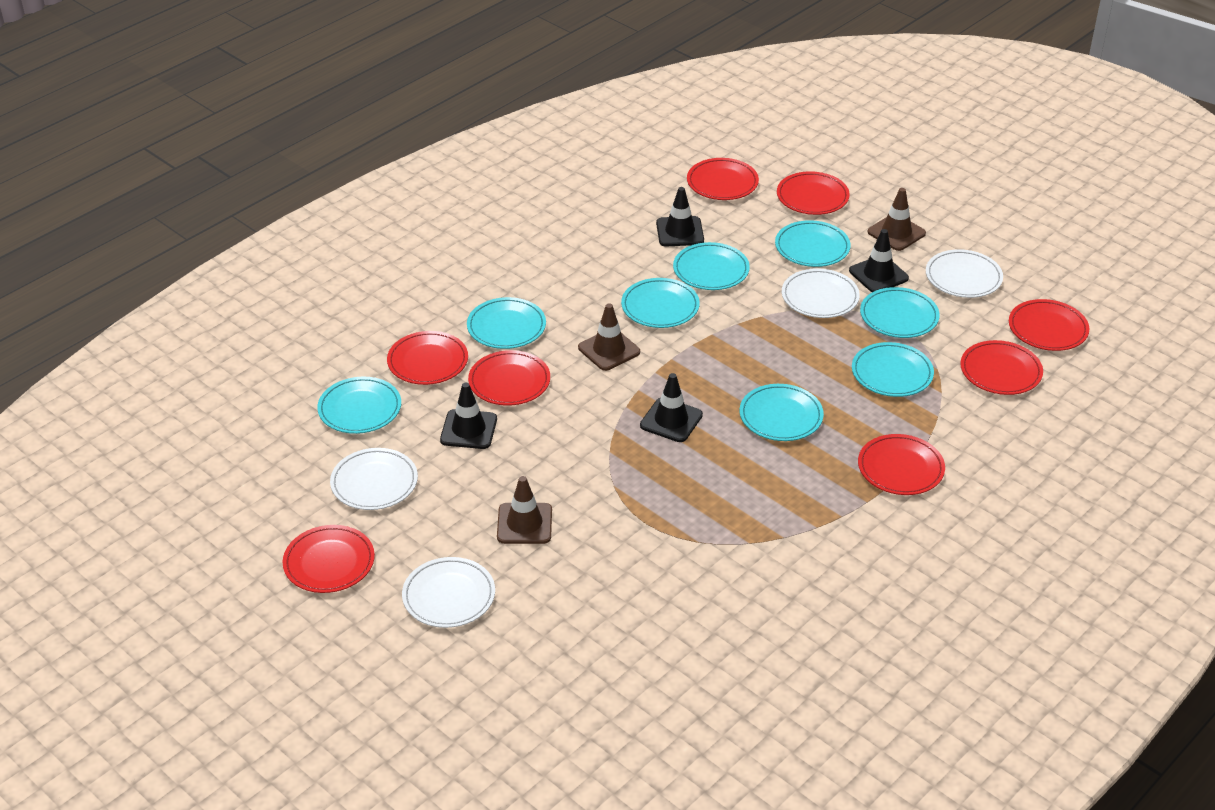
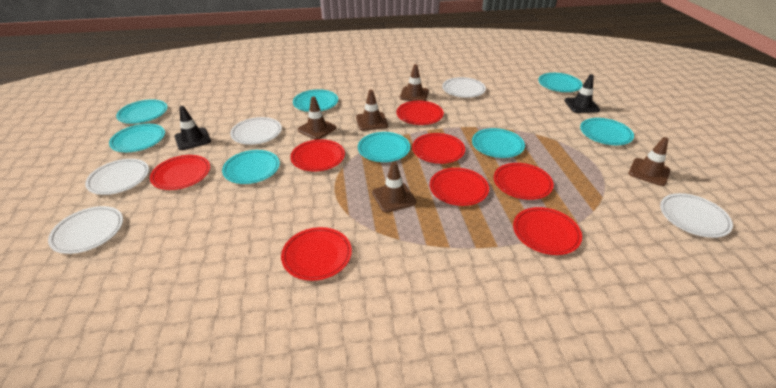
black traffic cone: [440,383,497,449] [640,373,703,442] [656,187,704,246] [849,229,909,292] = 4 -> [175,106,211,150] [565,75,600,113] = 2
brown traffic cone: [497,476,552,544] [578,303,640,371] [868,188,926,251] = 3 -> [298,97,336,140] [356,90,388,131] [372,162,416,213] [400,64,429,101] [629,137,670,186] = 5
white plate: [330,448,418,510] [402,557,495,628] [782,268,860,318] [926,249,1003,298] = 4 -> [48,206,123,254] [85,159,149,195] [230,117,282,145] [442,77,486,98] [660,193,733,238] = 5

